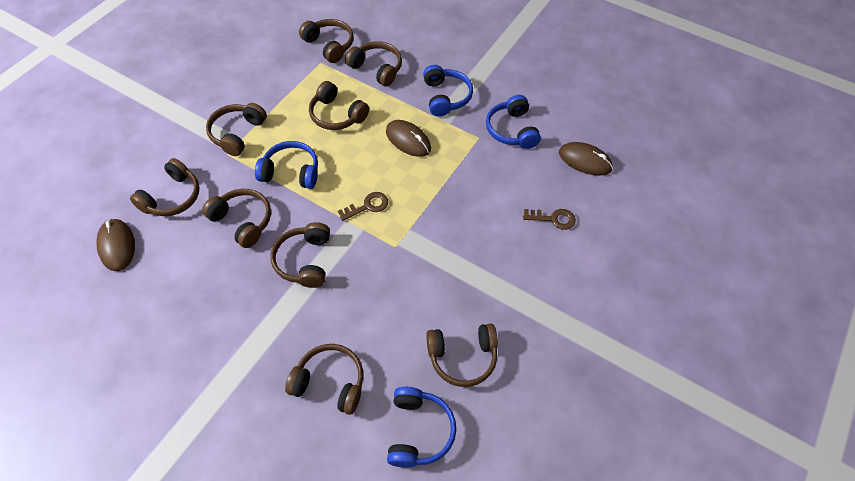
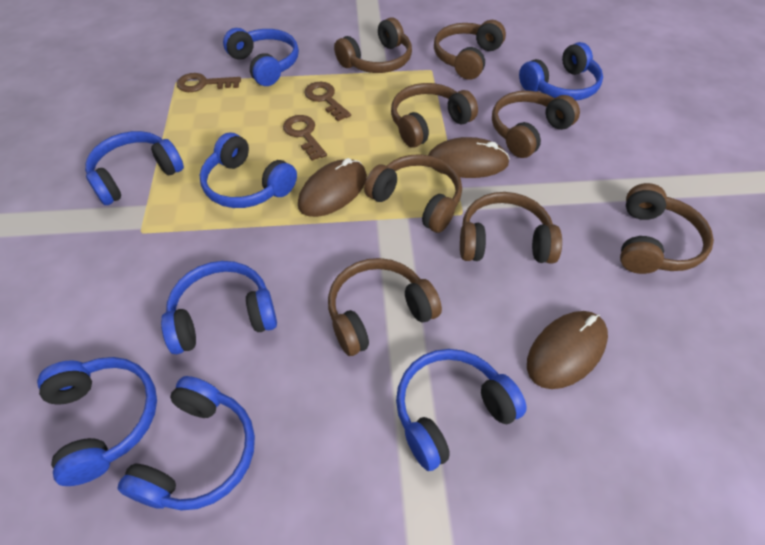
blue headphones: [255,141,318,189] [387,387,456,468] [423,65,473,117] [486,95,541,149] = 4 -> [37,357,157,486] [85,131,184,205] [117,376,255,511] [161,261,277,354] [199,133,297,208] [223,28,299,86] [396,349,527,471] [519,42,603,100] = 8
brown headphones: [130,158,200,216] [202,189,271,248] [206,103,267,156] [270,222,330,288] [285,344,363,415] [299,19,354,63] [309,81,369,130] [345,41,402,87] [426,324,498,387] = 9 -> [328,258,442,356] [334,17,412,73] [364,154,462,233] [391,83,478,147] [434,20,506,80] [460,192,562,263] [492,91,580,158] [620,183,714,274] = 8
brown key: [338,192,388,221] [523,209,576,230] = 2 -> [177,73,241,92] [283,115,327,161] [304,82,351,121] = 3

